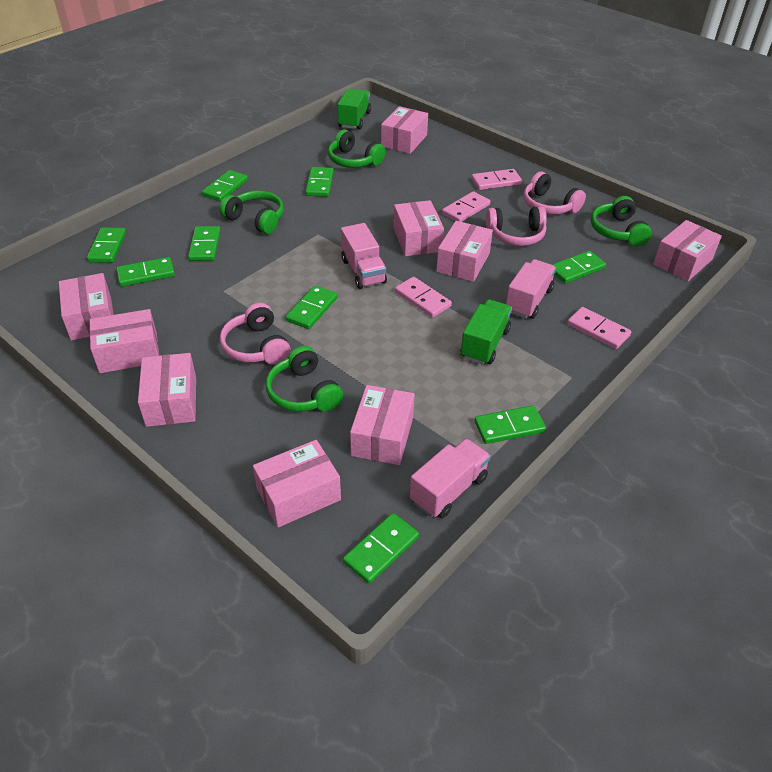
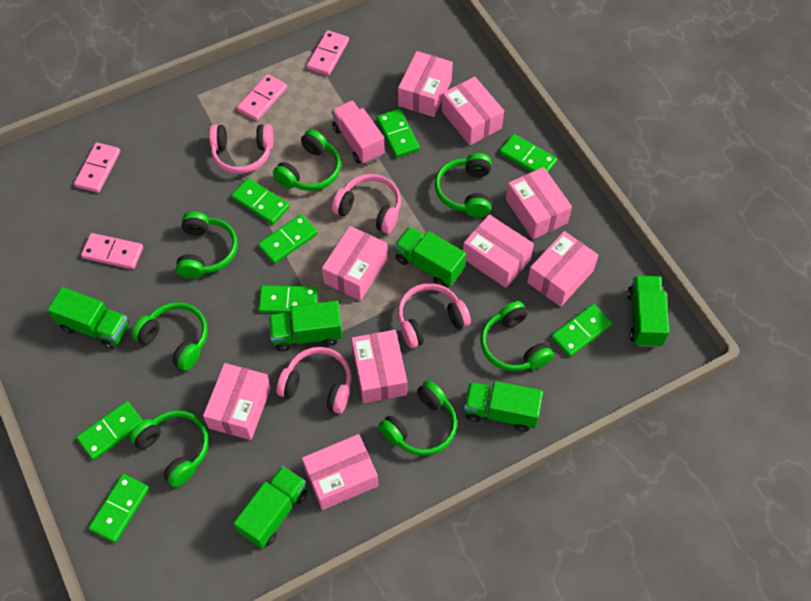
green domino: [87,227,126,263] [116,257,175,287] [188,226,221,261] [202,170,248,202] [286,285,338,329] [305,167,334,197] [343,513,419,584] [474,405,546,444] [552,251,606,284] = 9 -> [76,401,143,460] [88,474,149,543] [231,178,290,224] [258,214,318,264] [258,285,318,313] [377,109,420,158] [499,134,557,172] [551,304,612,357] = 8
green headphones: [220,191,284,234] [266,346,343,412] [328,130,385,168] [591,196,652,246] = 4 -> [130,410,209,488] [131,302,208,371] [176,212,238,279] [273,129,341,191] [379,380,457,456] [435,153,491,217] [480,301,554,372] = 7
green truck: [338,89,371,129] [460,299,512,365] = 2 -> [48,287,129,349] [234,466,307,549] [269,301,343,352] [394,227,466,287] [464,381,543,432] [627,275,669,347] = 6
pink headphones: [220,303,291,365] [486,206,547,246] [524,172,586,215] = 3 -> [209,124,273,174] [276,347,351,414] [332,174,401,233] [398,283,471,348] = 4
pink truck: [341,223,387,289] [410,438,491,519] [505,259,556,319] = 3 -> [332,100,385,164] = 1

